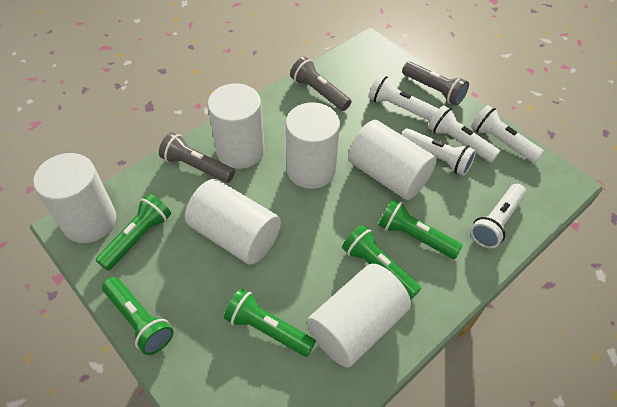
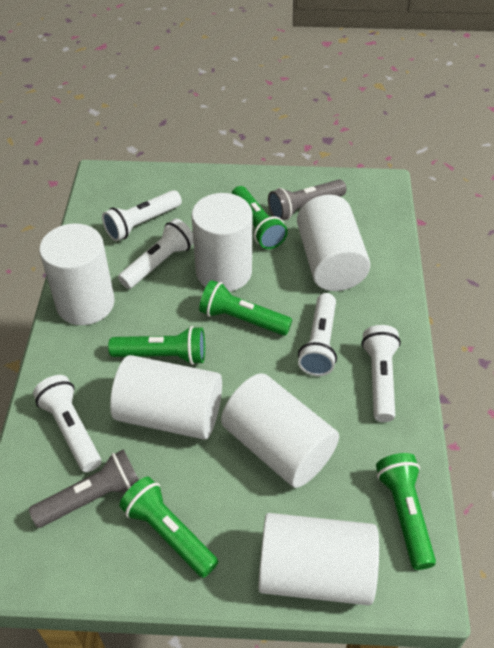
grey flashlight: [159,132,235,183] [290,57,351,111] [402,62,469,106] = 3 -> [29,449,139,528] [268,179,347,220] = 2

